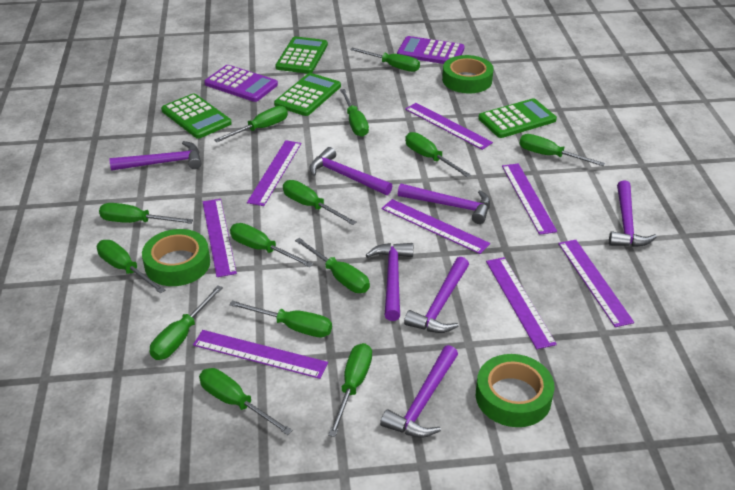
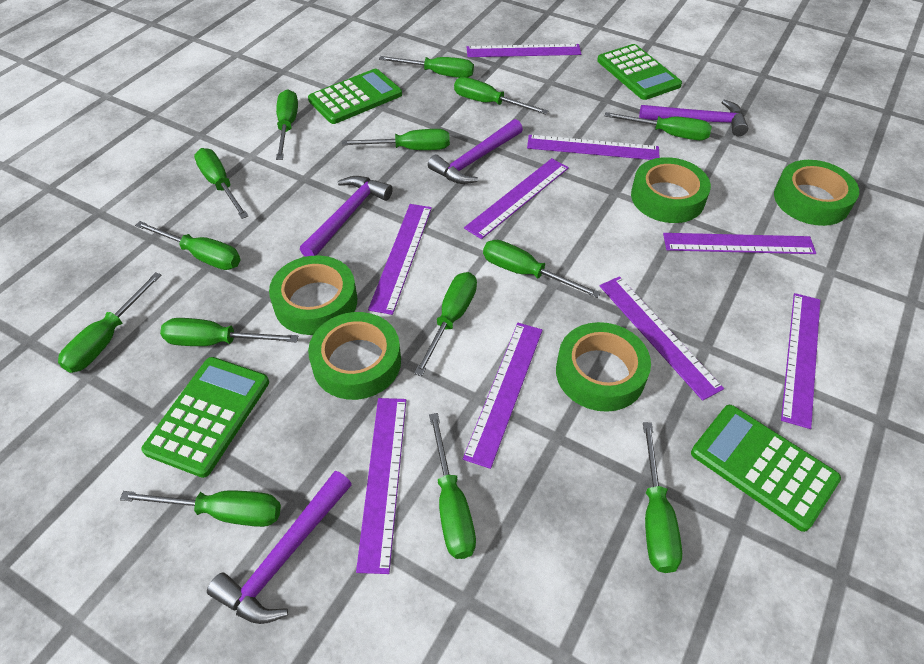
green tape: [142,229,210,286] [442,55,494,93] [476,354,555,427] = 3 -> [269,255,357,335] [308,312,401,400] [556,322,651,412] [631,157,711,223] [774,160,859,226] = 5
purple calculator: [204,65,278,102] [397,36,465,64] = 2 -> none = 0
purple hammer: [109,141,201,171] [309,147,392,195] [366,243,413,321] [380,345,458,438] [398,184,490,224] [404,257,469,333] [609,180,657,247] = 7 -> [207,471,352,624] [300,176,393,257] [428,119,523,184] [639,100,748,136] = 4
purple ruler: [193,330,328,379] [203,199,237,277] [247,140,301,206] [382,199,490,254] [405,103,493,150] [486,257,557,349] [502,163,557,235] [558,240,634,327] = 8 -> [356,398,406,574] [368,204,432,315] [463,323,543,469] [464,158,569,239] [467,44,581,57] [527,135,660,160] [600,276,724,401] [663,233,816,254] [781,293,820,429] = 9

